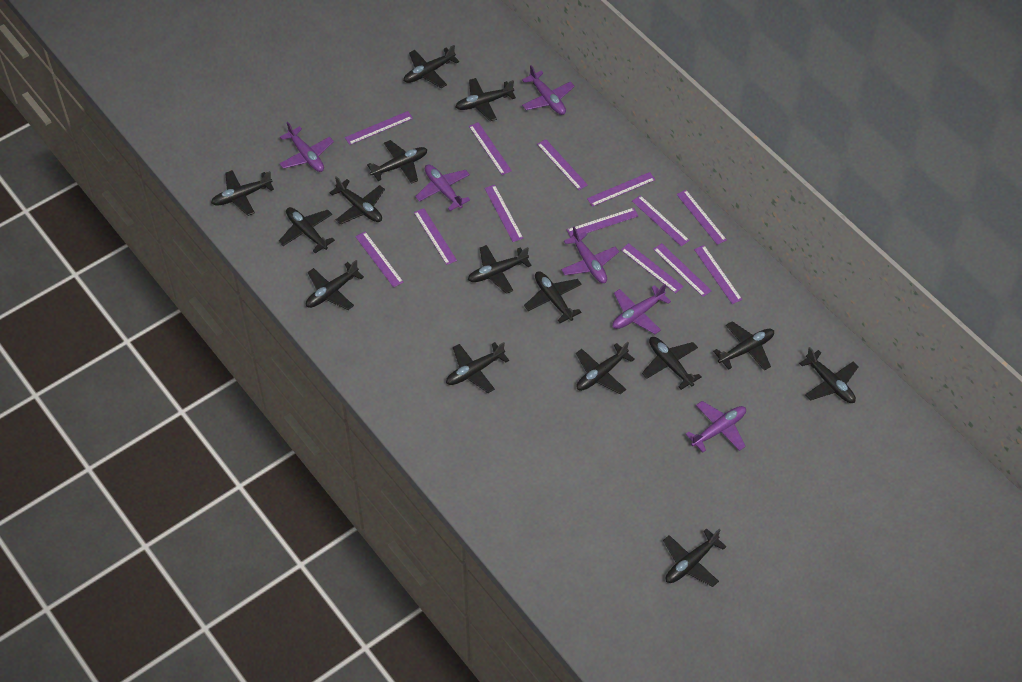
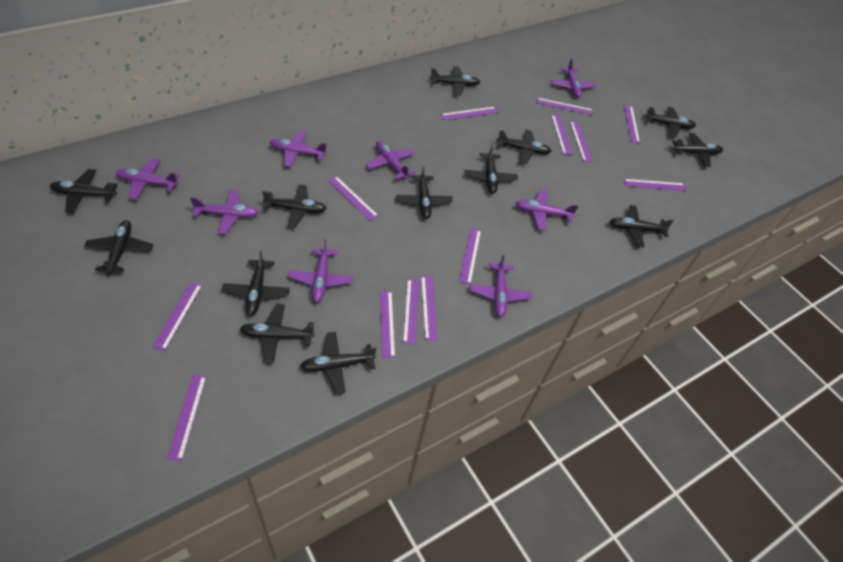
black plane: [211,170,274,216] [278,207,335,253] [306,260,364,310] [329,176,385,224] [367,140,428,184] [404,45,459,88] [446,342,509,393] [456,78,516,121] [468,245,532,294] [524,271,582,323] [576,342,635,394] [642,337,701,390] [663,528,727,587] [713,321,774,371] [799,347,859,403] = 15 -> [50,169,118,213] [84,220,153,275] [222,250,290,316] [240,304,315,363] [262,184,327,228] [300,332,377,394] [396,166,453,219] [430,66,480,96] [465,144,518,194] [497,130,552,164] [610,205,674,247] [645,107,696,137] [672,133,723,167] = 13
purple plane: [279,122,334,172] [415,164,470,211] [522,65,575,115] [561,226,619,283] [612,284,671,334] [685,401,746,453] = 6 -> [116,158,180,200] [190,189,259,234] [269,131,327,167] [288,239,353,302] [366,141,415,180] [470,254,532,317] [515,189,578,230] [551,58,596,98] = 8

